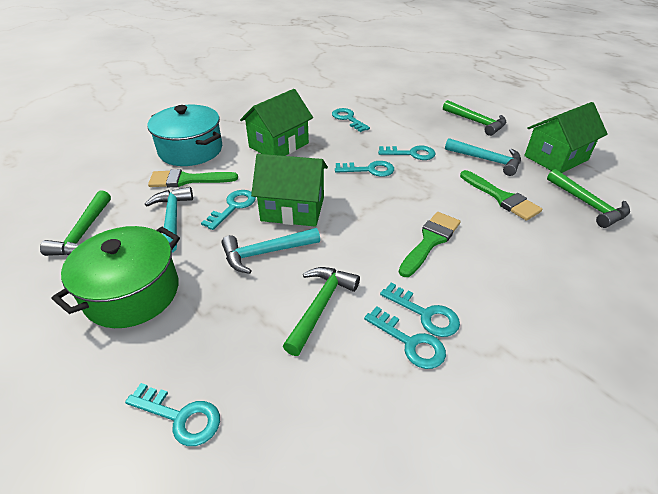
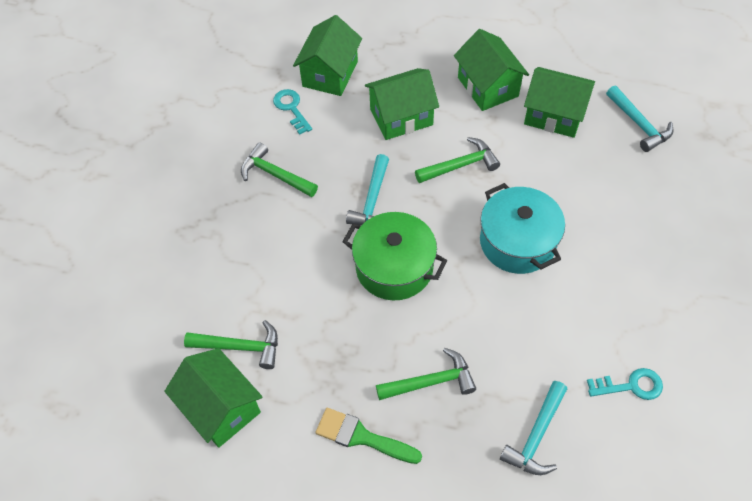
green brush: [148,169,238,187] [399,212,461,277] [460,170,542,221] = 3 -> [315,408,422,464] = 1
green house: [240,89,313,156] [251,154,328,227] [524,102,608,173] = 3 -> [164,348,263,448] [293,15,362,96] [365,68,439,140] [454,29,529,111] [524,67,595,138] = 5
turquoise key: [125,383,220,446] [201,190,256,230] [332,108,370,132] [335,161,394,177] [364,307,446,369] [378,146,435,160] [380,283,460,337] = 7 -> [273,89,312,135] [587,368,663,400] = 2

